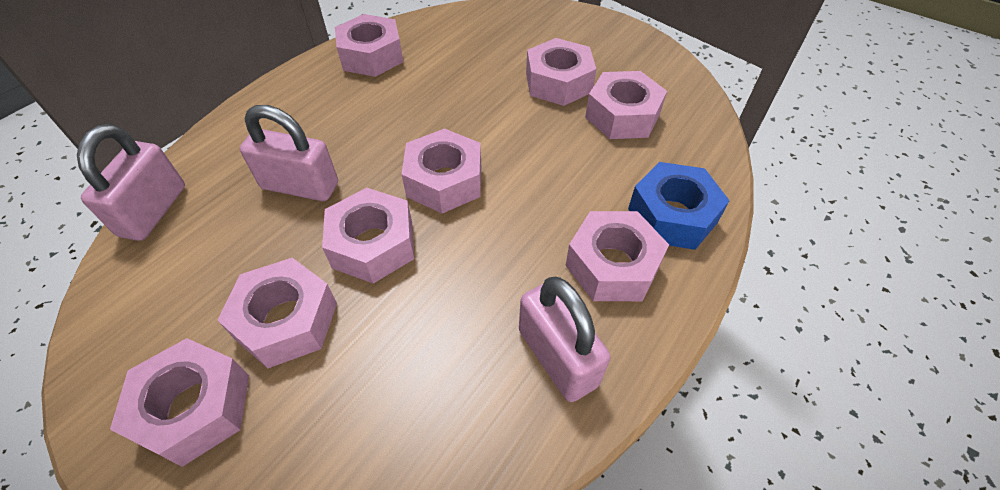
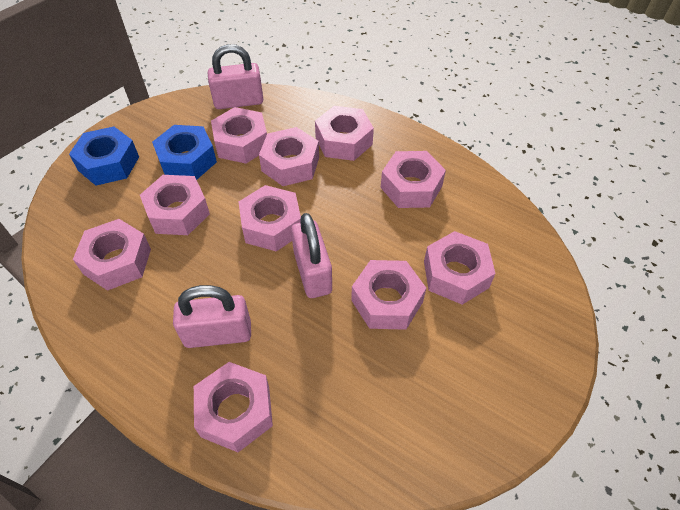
blue nut: [628,162,730,250] = 1 -> [69,127,139,186] [152,125,217,180] = 2
pink nut: [110,338,249,467] [217,258,337,368] [322,188,414,284] [335,14,403,77] [401,128,481,213] [526,38,596,106] [565,211,669,301] [585,71,667,139] = 8 -> [73,219,151,291] [140,175,210,235] [194,362,273,452] [211,107,267,164] [239,185,301,252] [259,127,319,186] [315,106,374,161] [351,260,426,330] [381,151,446,208] [424,231,496,305] = 10

